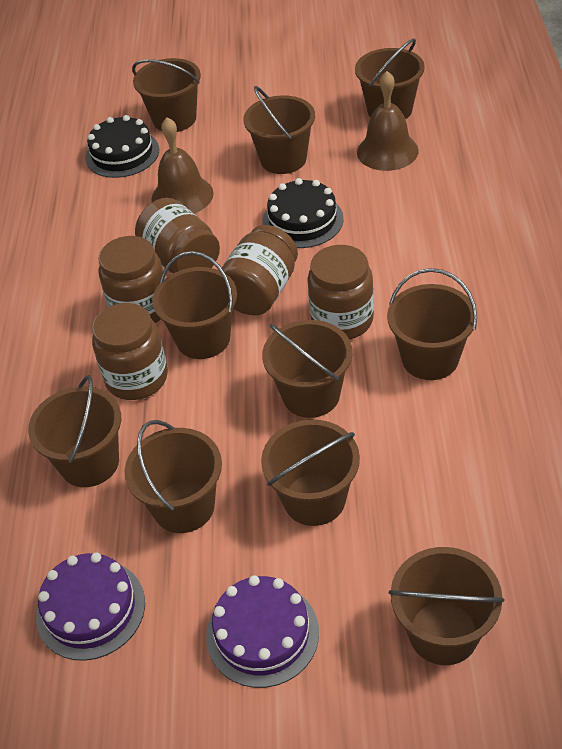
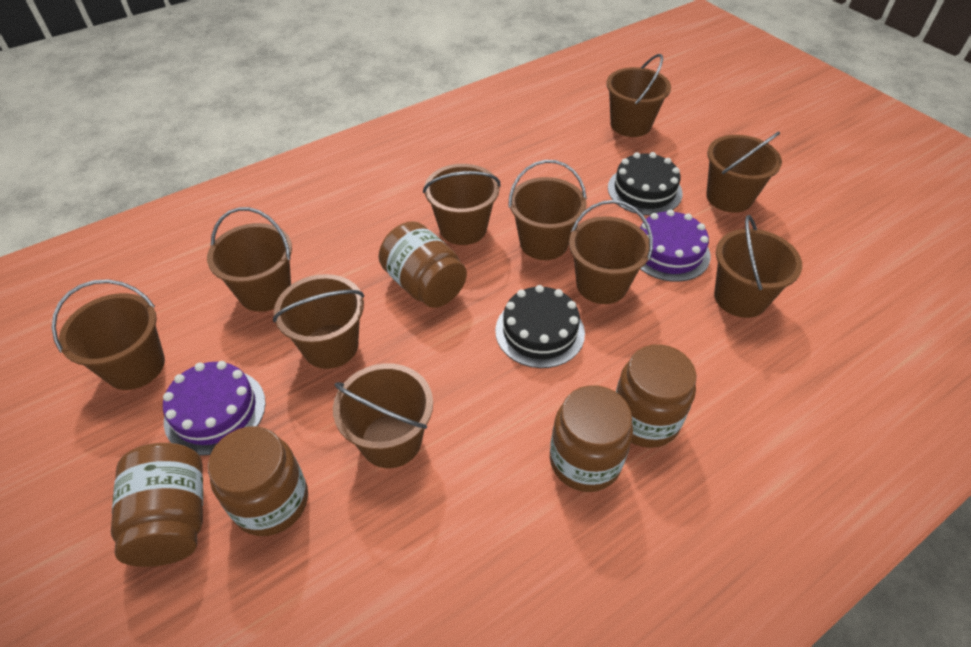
brown bell: [151,117,214,213] [357,71,418,171] = 2 -> none = 0

